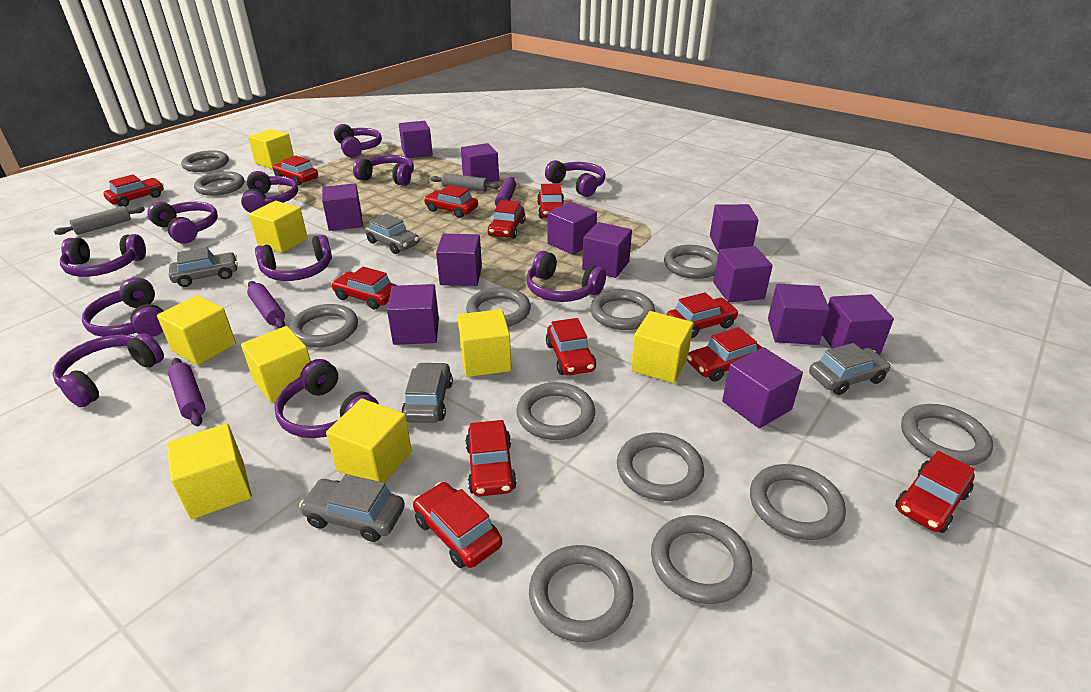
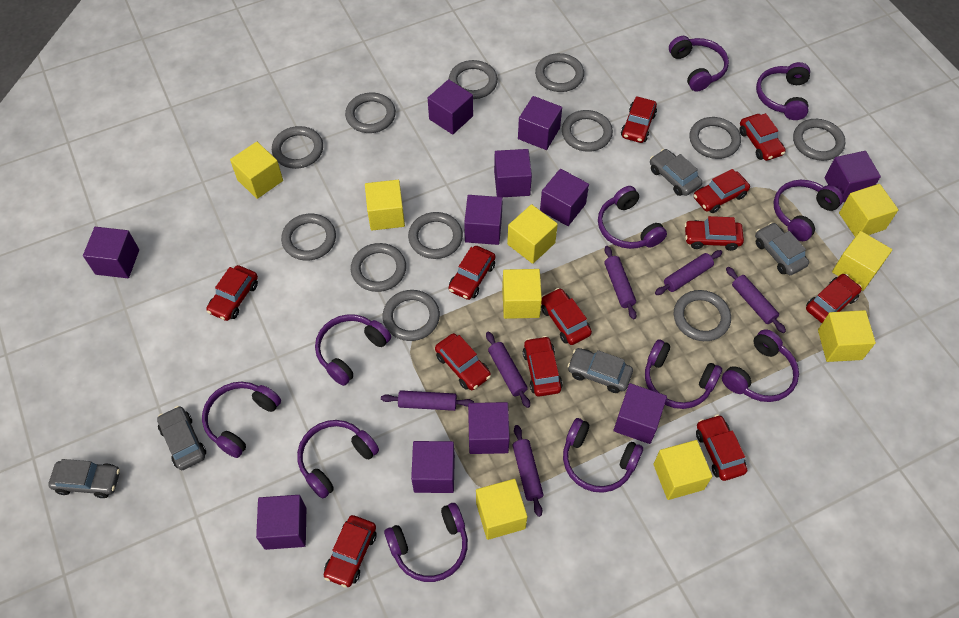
grey rolling pin: [54,206,145,235] [431,173,500,192] = 2 -> none = 0
purple cube: [322,183,363,231] [387,284,439,345] [399,121,433,158] [436,234,482,286] [461,143,499,182] [547,201,597,255] [582,222,632,278] [710,204,759,252] [713,246,773,303] [722,347,803,428] [768,284,830,345] [822,294,894,355] = 12 -> [83,227,139,278] [256,495,306,550] [411,441,455,493] [428,79,473,135] [464,195,503,245] [468,402,510,454] [494,149,532,197] [518,96,562,150] [540,169,589,226] [614,383,667,444] [825,151,881,202] = 11
purple rolling pin: [168,358,205,426] [247,281,285,328] [495,177,516,207] = 3 -> [381,390,474,411] [486,332,530,408] [512,425,544,517] [604,246,637,320] [655,250,722,295] [726,267,786,333] = 6
yellow cube: [157,295,236,366] [167,424,252,519] [241,326,311,403] [248,129,294,169] [249,201,308,253] [326,398,412,483] [458,309,511,377] [631,311,693,383] = 8 -> [230,142,283,199] [365,180,405,230] [476,479,527,540] [502,269,542,319] [507,204,558,264] [653,440,713,500] [818,310,876,362] [832,231,892,291] [839,184,899,237] = 9

